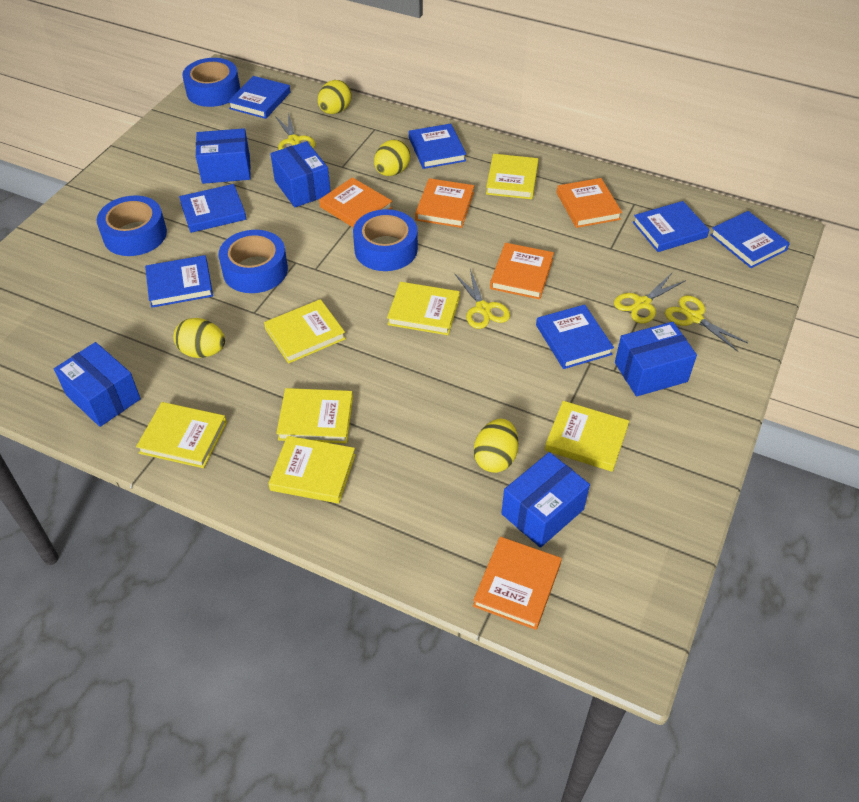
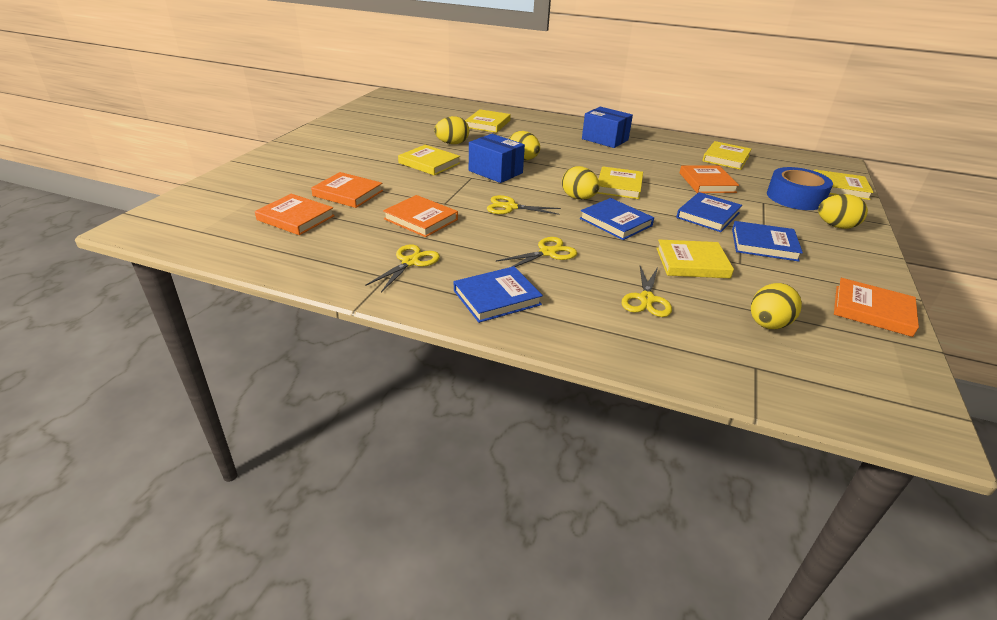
blue book: [145,255,213,308] [179,184,246,233] [228,76,290,119] [409,124,466,169] [536,304,614,369] [633,201,709,252] [710,211,790,268] = 7 -> [454,266,543,323] [580,198,654,240] [676,192,742,232] [732,221,803,262] = 4
blue box: [54,342,141,427] [196,128,251,184] [270,141,331,207] [501,452,590,548] [615,322,697,396] = 5 -> [469,134,525,183] [582,107,633,148] = 2
blue tape: [97,195,167,256] [182,58,240,107] [219,230,288,293] [353,209,418,271] = 4 -> [767,167,833,210] = 1
yellow book: [136,402,227,468] [264,299,346,364] [268,436,356,503] [276,388,353,443] [387,282,460,335] [486,154,538,199] [545,401,629,472] = 7 -> [398,145,460,175] [465,109,511,133] [597,166,643,199] [656,239,734,278] [703,141,751,170] [814,169,874,200] = 6
yellow egg: [174,318,225,358] [318,80,351,114] [374,140,410,176] [474,419,519,473] = 4 -> [434,116,469,144] [509,131,540,160] [562,166,600,200] [751,283,802,329] [818,194,868,229] = 5

